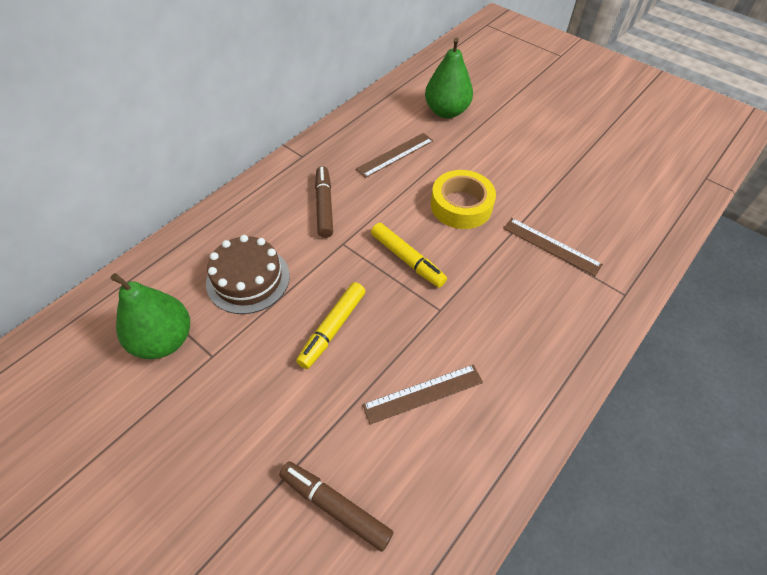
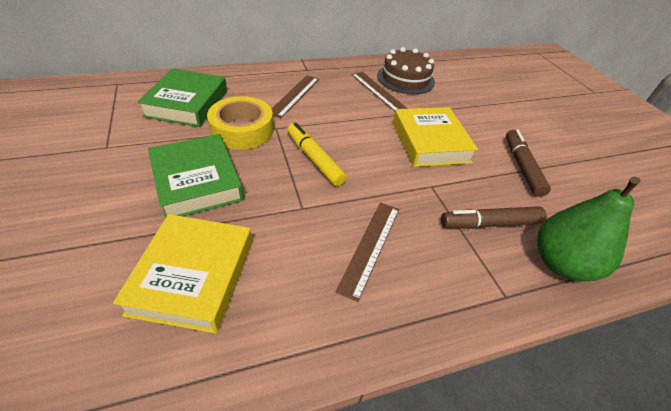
green book: none = 0 -> [137,68,227,127] [148,134,244,218] = 2
green pear: [111,273,190,359] [425,37,473,118] = 2 -> [537,177,640,281] = 1
yellow book: none = 0 -> [113,214,252,334] [393,107,478,167] = 2
yellow marker: [296,282,366,369] [371,223,447,288] = 2 -> [287,123,347,186] = 1

